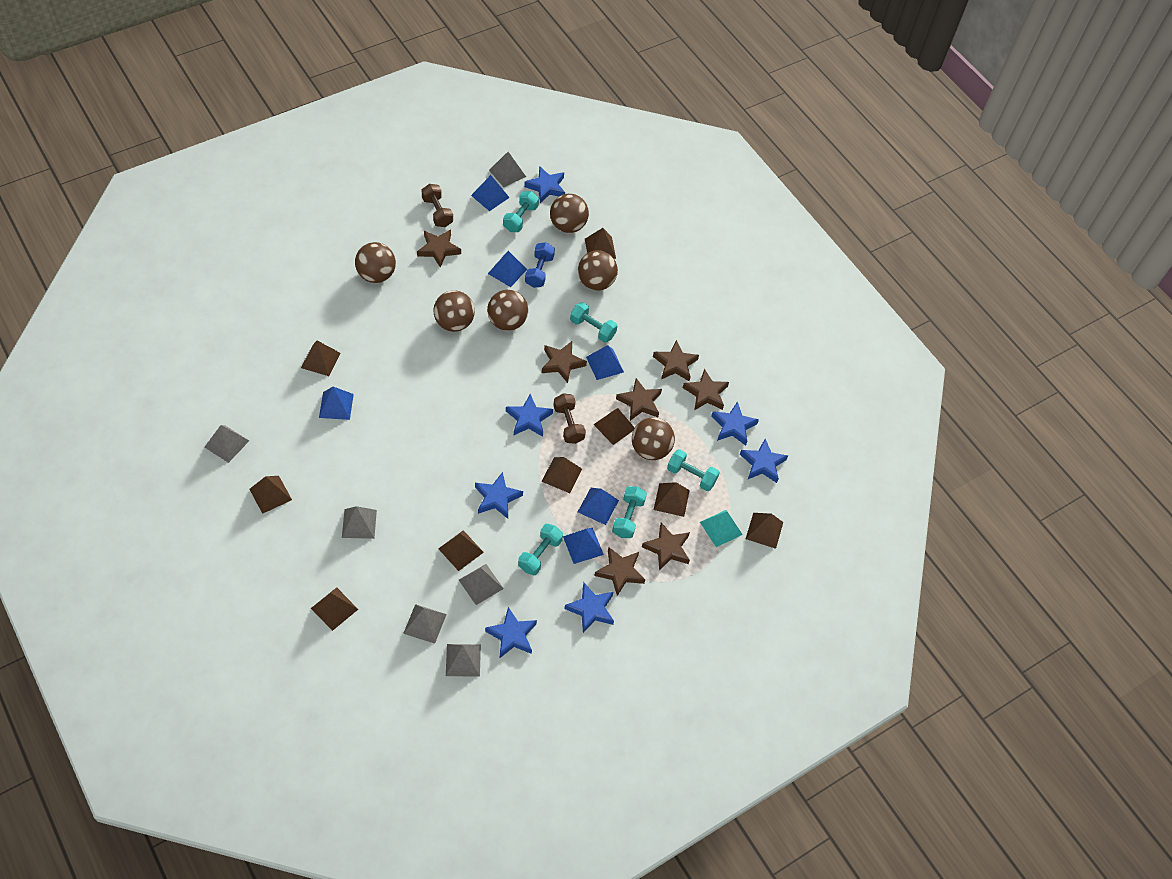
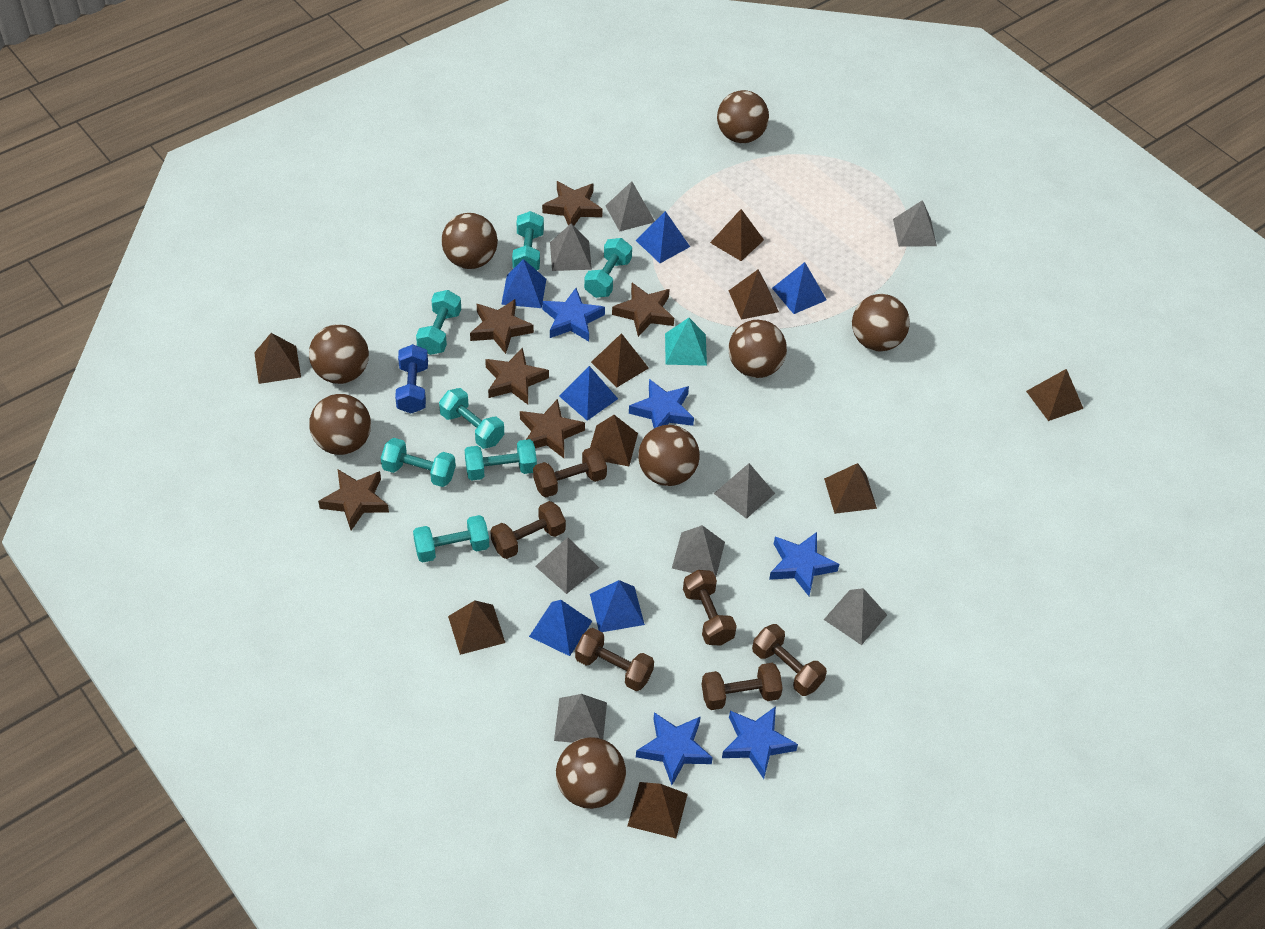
blue star: [475,472,523,519] [485,607,537,658] [506,394,553,437] [524,166,565,203] [564,583,614,633] [711,401,759,446] [740,439,788,483] = 7 -> [542,288,605,341] [629,379,694,428] [636,712,713,785] [722,706,798,779] [769,532,839,596] = 5
brown ball: [355,242,396,283] [433,290,475,332] [487,290,528,331] [550,194,589,233] [578,250,618,290] [632,417,675,460] = 6 -> [309,324,369,384] [309,394,371,455] [442,213,498,269] [556,737,626,809] [638,425,700,486] [717,90,769,143] [729,320,787,378] [852,294,910,351] = 8
brown dumbbell: [422,184,453,227] [553,393,586,444] = 2 -> [491,501,566,559] [533,447,607,497] [575,628,654,691] [683,570,737,645] [702,663,783,710] [752,624,827,696] = 6
brown star: [417,230,461,268] [542,341,587,383] [595,547,645,596] [616,378,662,421] [642,523,690,571] [653,340,699,381] [683,369,729,411] = 7 -> [318,470,389,530] [470,299,534,354] [485,347,549,405] [520,399,585,458] [542,181,603,226] [612,283,674,337] = 6
grey pyramid: [205,425,249,463] [342,506,377,539] [403,604,447,644] [446,644,481,677] [459,564,504,605] [489,152,526,187] = 6 -> [535,537,599,594] [550,223,592,271] [554,694,607,743] [606,181,655,231] [672,525,725,577] [714,463,775,519] [824,588,887,645] [893,200,937,247] = 8
turquoise dumbbell: [503,191,539,232] [518,524,563,575] [570,302,617,343] [612,486,647,538] [667,449,720,491] = 5 -> [381,438,456,487] [413,515,489,562] [416,290,461,355] [439,388,504,449] [465,439,537,480] [512,211,544,270] [584,238,632,298] = 7

